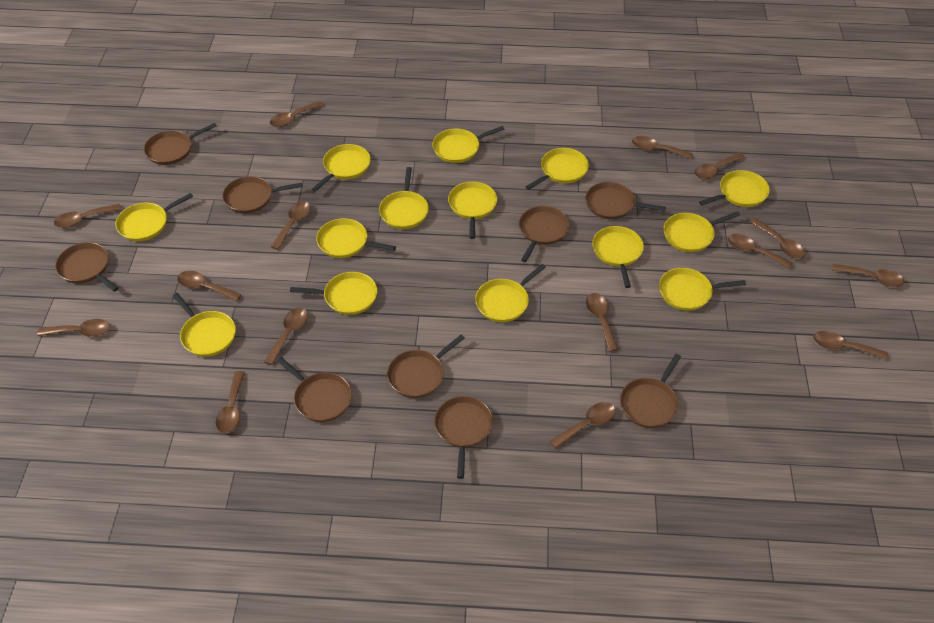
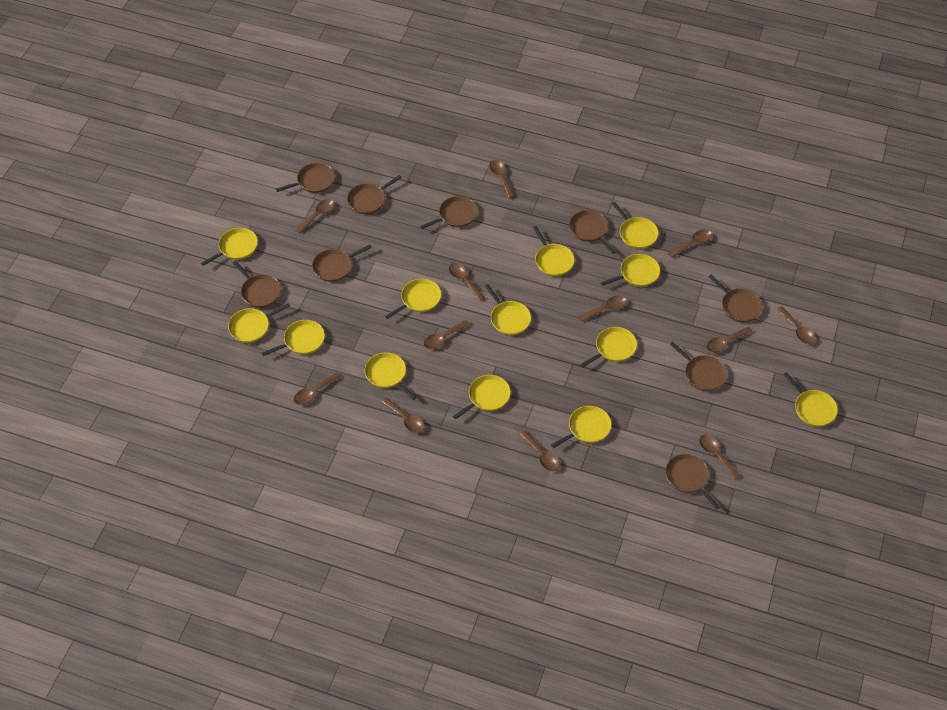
brown spoon: [37,319,110,337] [54,204,122,228] [177,271,241,302] [216,371,245,433] [264,307,308,365] [270,101,324,127] [271,201,311,250] [549,402,616,449] [586,293,618,352] [632,136,693,159] [694,152,745,179] [728,234,792,268] [750,218,806,259] [813,331,888,360] [832,264,904,287] = 15 -> [294,372,341,405] [296,199,334,233] [382,398,425,433] [424,320,470,349] [449,263,485,301] [490,160,515,198] [520,431,560,471] [578,296,627,322] [668,230,712,258] [699,435,740,480] [706,326,753,353] [776,306,815,344] = 12
yellow pan: [115,193,193,241] [173,293,236,357] [290,272,377,315] [312,144,371,192] [316,218,396,258] [379,167,429,229] [432,126,505,163] [448,182,497,239] [475,264,546,322] [526,148,589,190] [592,226,644,288] [659,268,746,311] [663,211,740,252] [699,170,770,207] = 14 -> [201,228,258,266] [228,303,290,343] [262,320,325,356] [365,352,416,400] [385,279,441,319] [453,375,511,419] [485,284,531,335] [533,226,575,276] [551,406,612,448] [580,327,637,368] [601,254,660,287] [612,202,659,249] [783,372,838,427] = 13

